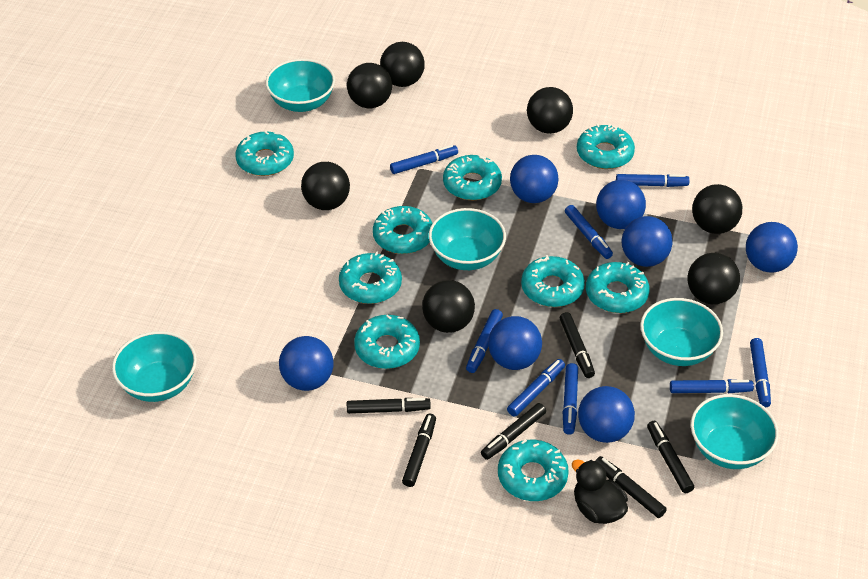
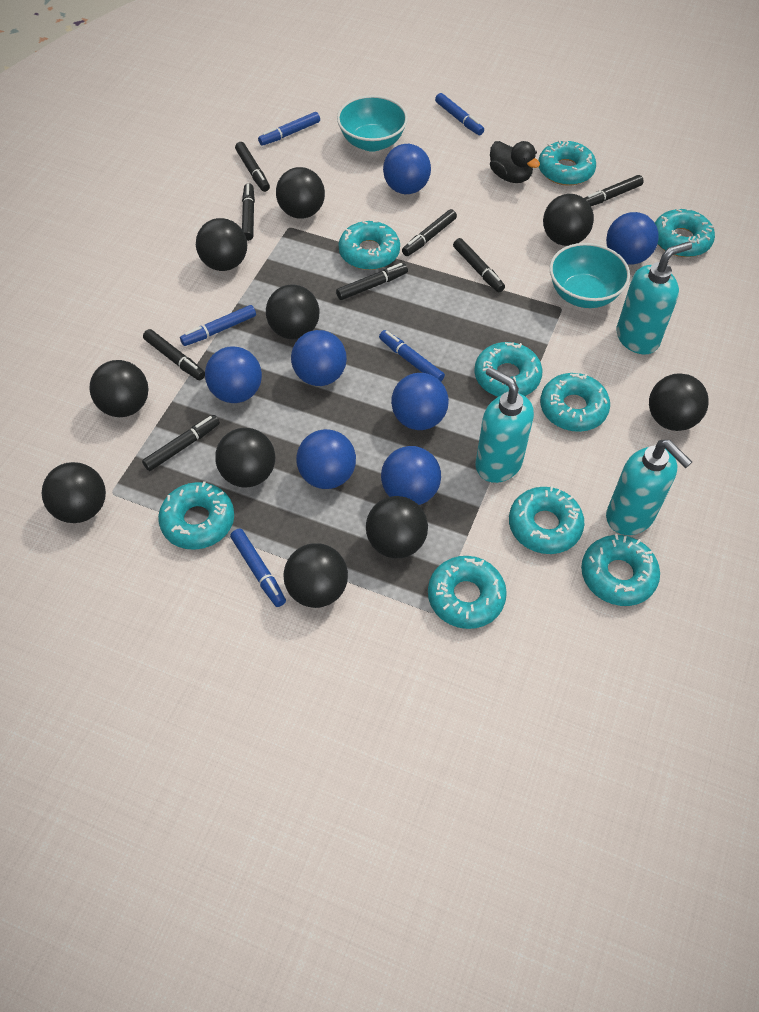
black ball: [301,162,350,210] [347,63,392,108] [380,42,425,87] [422,280,475,333] [527,87,573,134] [688,253,740,304] [692,184,742,234] = 7 -> [42,462,106,523] [89,360,149,417] [196,218,247,271] [215,428,275,487] [266,284,320,339] [276,167,325,219] [284,543,348,608] [366,496,428,558] [543,194,594,246] [649,373,709,431] = 10
black marker: [347,398,431,414] [402,414,436,487] [481,403,546,460] [560,312,595,378] [596,456,667,518] [647,421,694,493] = 6 -> [142,415,220,471] [143,329,205,380] [235,142,270,192] [242,183,255,241] [336,263,408,300] [402,209,457,256] [453,238,505,292] [584,175,644,206] = 8
blue marker: [390,145,458,174] [466,309,503,373] [507,359,565,417] [563,363,578,435] [565,205,613,259] [616,174,690,187] [670,379,754,393] [750,338,771,408] = 8 -> [180,305,256,346] [230,529,286,607] [258,112,320,146] [379,330,445,381] [435,93,484,135] = 5
turquoise bowl: [112,331,197,402] [265,59,335,112] [429,208,506,270] [640,298,723,366] [691,394,779,469] = 5 -> [337,95,408,152] [550,243,630,308] = 2
turquoise soap dispenser: none = 0 -> [476,367,534,483] [606,440,692,535] [616,242,692,355] = 3

